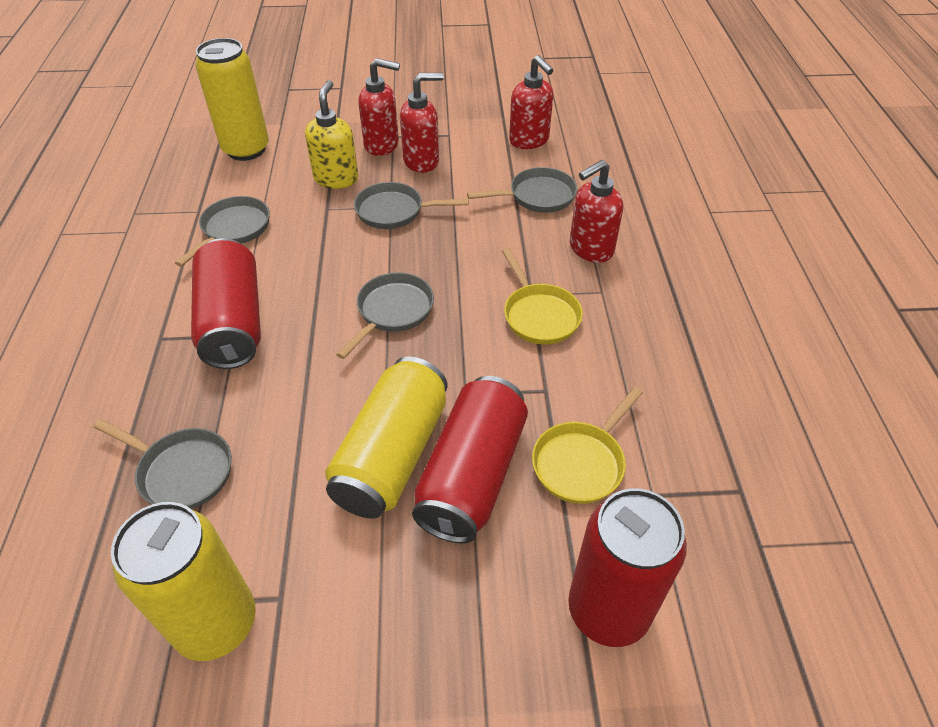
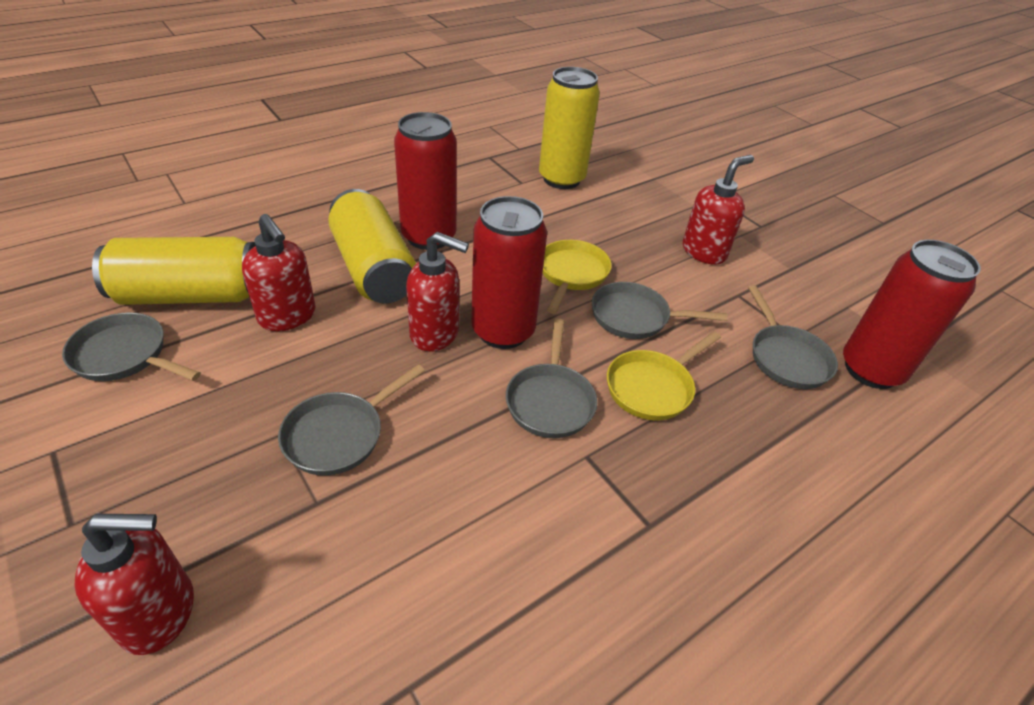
yellow soap dispenser: [305,80,358,189] = 1 -> none = 0

